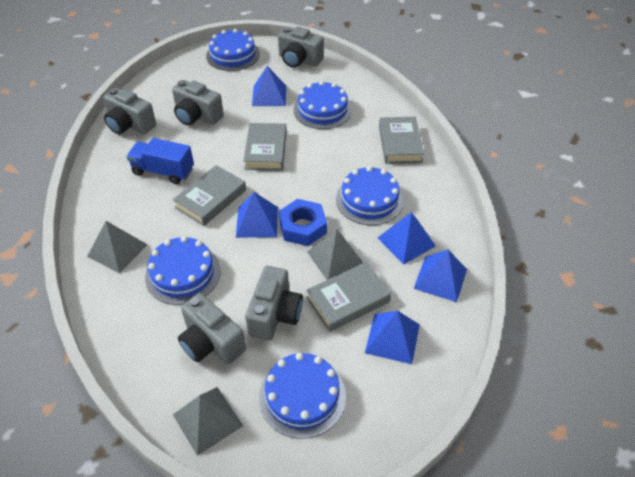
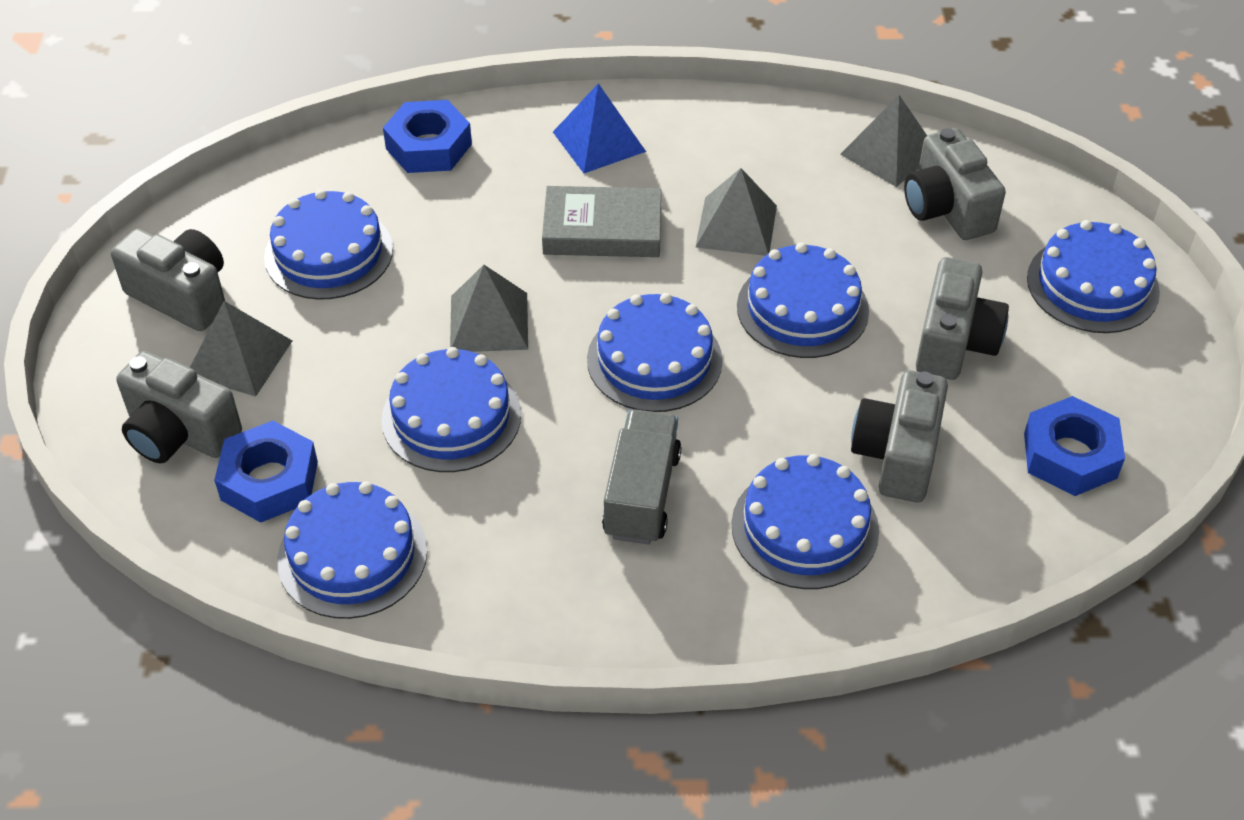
blue cake: [145,236,221,305] [206,29,260,71] [259,353,346,439] [293,81,352,129] [336,166,404,225] = 5 -> [264,189,393,300] [277,481,427,619] [381,347,521,472] [587,293,723,412] [731,454,879,589] [737,242,869,358] [1027,220,1160,333] = 7
blue nut: [279,199,327,246] = 1 -> [214,421,318,523] [383,100,472,173] [1024,396,1125,496] = 3
blue pyramid: [236,192,278,238] [252,66,286,106] [365,311,420,364] [378,212,436,265] [414,250,467,302] = 5 -> [553,83,646,173] = 1
blue truck: [126,138,194,184] = 1 -> none = 0
grey book: [173,165,246,226] [244,123,287,170] [306,262,391,332] [379,117,424,164] = 4 -> [542,186,661,257] = 1
grey pyramid: [87,221,148,273] [173,387,243,456] [307,229,363,280] = 3 -> [190,301,292,396] [450,265,528,352] [696,168,777,256] [840,95,927,187] = 4
grey truck: none = 0 -> [602,409,681,545] = 1

